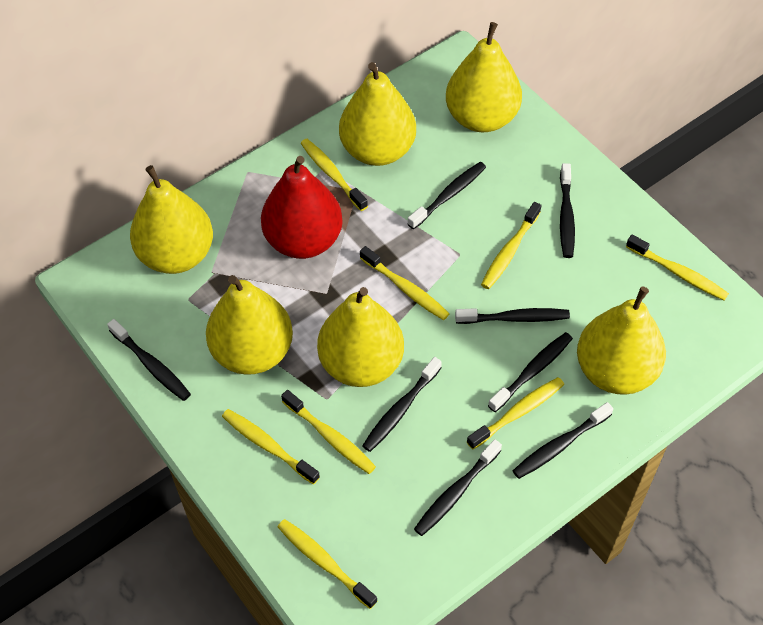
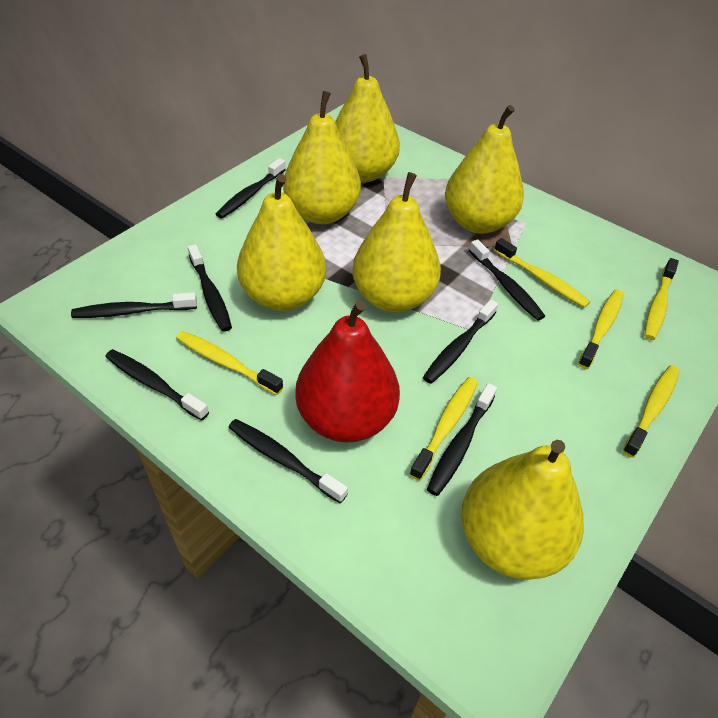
yellow toothbrush: [222,409,320,484] [277,519,377,609] [281,390,376,474] [301,139,368,211] [360,246,449,320] [467,377,564,450] [481,202,542,289] [626,235,729,300] = 8 -> [176,331,283,395] [409,377,478,481] [494,238,590,308] [578,290,624,369] [623,365,680,458] [644,258,679,340] = 6

